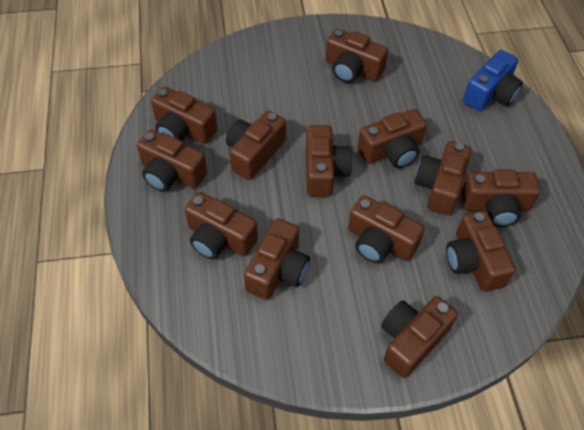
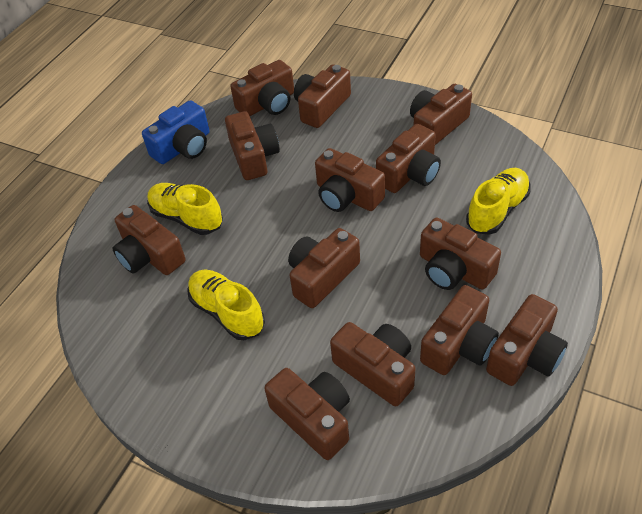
yellow shoe: none = 0 -> [147,183,223,235] [187,269,265,340] [466,168,531,235] = 3

